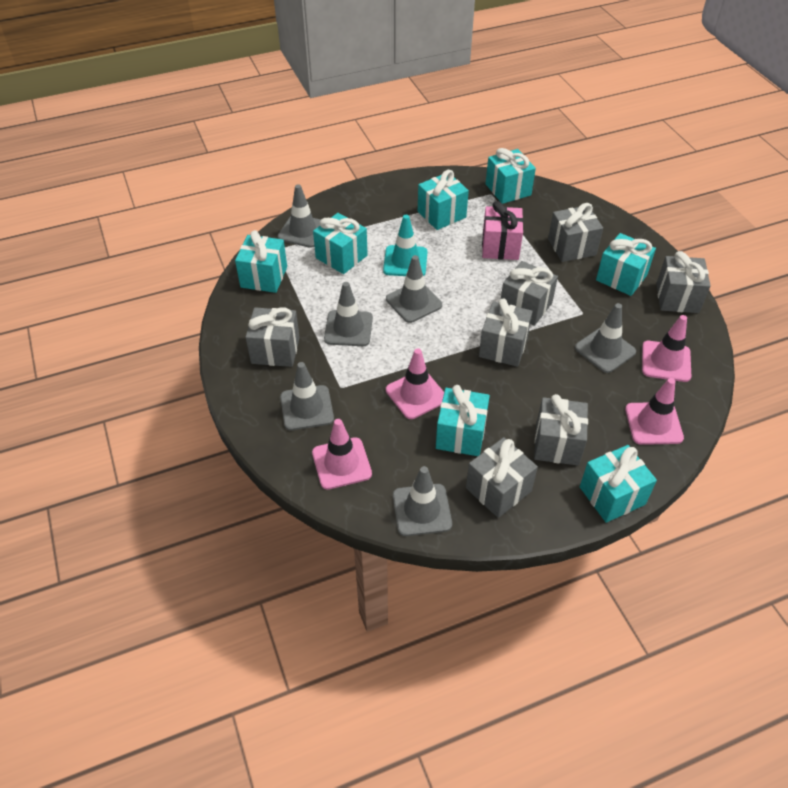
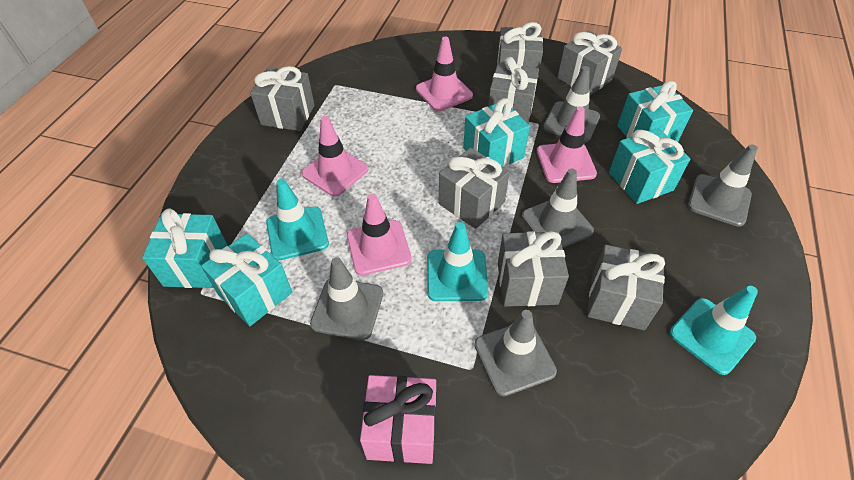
grey traffic cone: [278,184,321,248] [280,362,334,430] [324,282,373,346] [386,255,442,323] [393,466,452,536] [575,303,636,373] = 6 -> [310,257,383,340] [474,310,557,396] [522,169,594,248] [543,66,600,143] [688,144,758,227] = 5
turquoise gift: [235,230,287,293] [313,213,368,274] [418,170,469,230] [436,385,490,456] [486,148,536,204] [580,445,657,523] [596,233,656,296] = 7 -> [142,209,227,288] [201,233,292,326] [463,98,530,167] [609,128,690,204] [617,81,693,142] = 5
turquoise traffic cone: [383,215,427,276] = 1 -> [266,179,329,260] [427,222,488,301] [670,286,758,375] = 3

